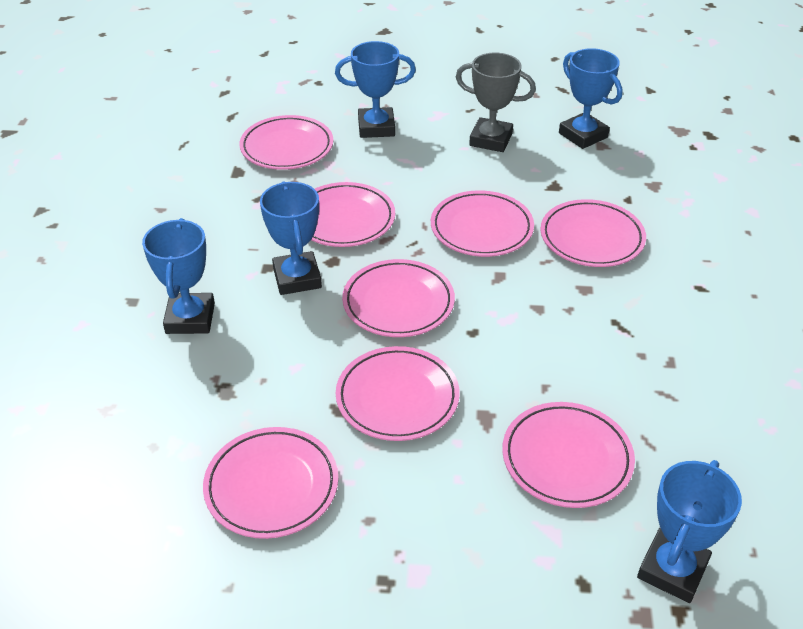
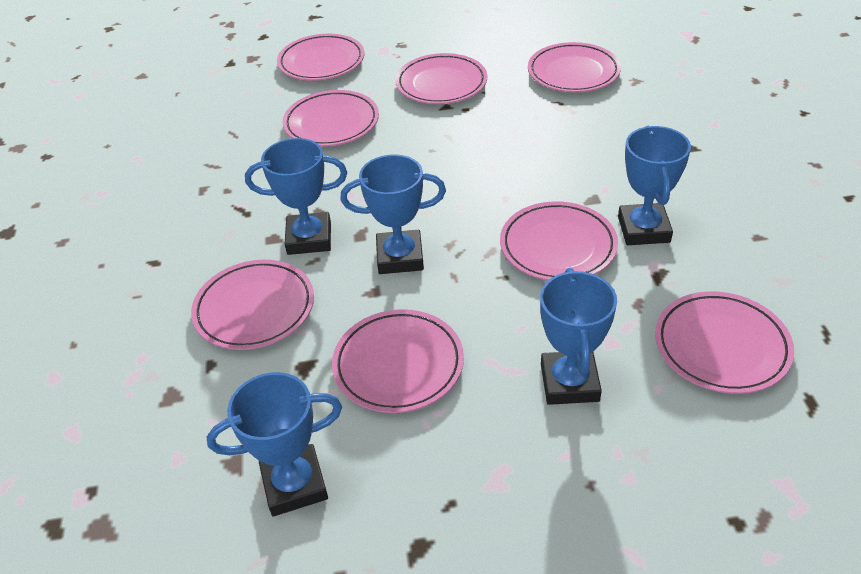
grey trophy: [456,53,536,152] = 1 -> none = 0

